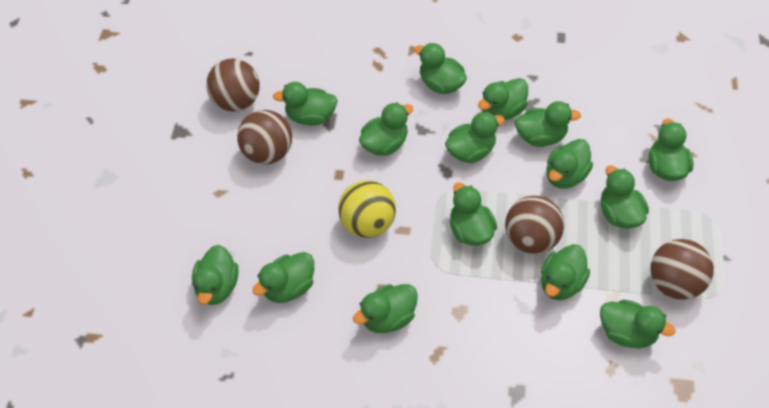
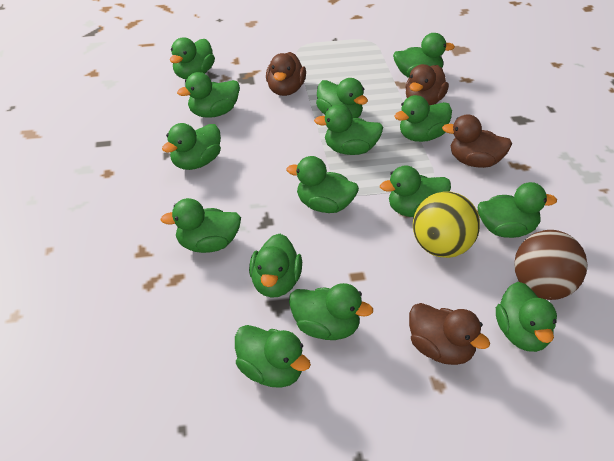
brown ball: [206,58,260,111] [237,110,292,165] [505,196,564,254] [650,239,714,300] = 4 -> [514,230,588,300] = 1
brown duck: none = 0 -> [266,52,306,96] [405,64,449,105] [409,303,490,365] [442,114,512,168] = 4

